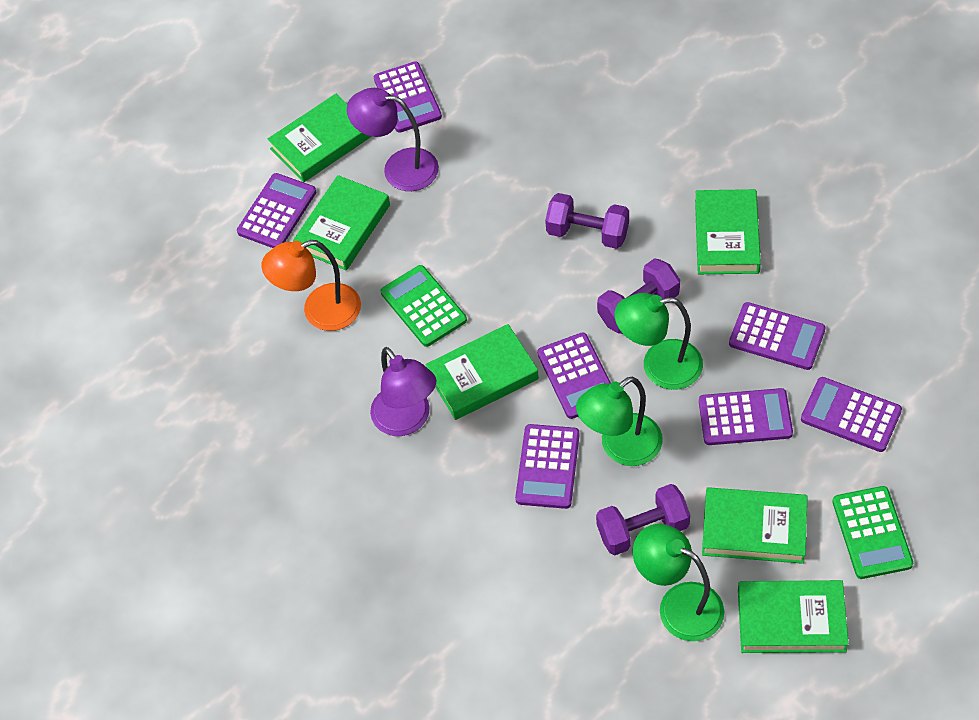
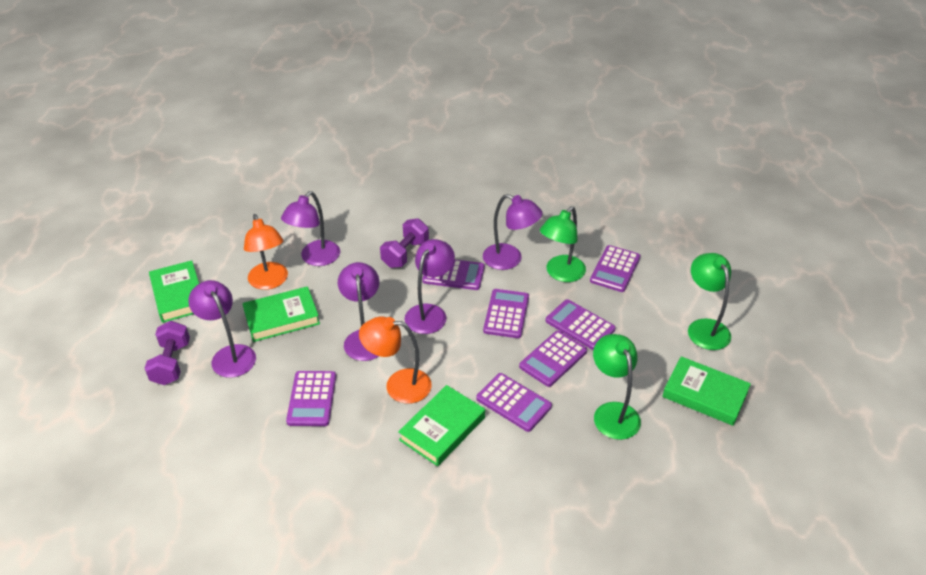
green book: [268,94,372,182] [293,175,390,270] [425,324,539,420] [695,189,761,274] [702,487,807,564] [738,580,849,653] = 6 -> [149,260,199,323] [242,286,320,342] [398,385,485,466] [662,356,751,426] = 4
green calculator: [381,265,467,347] [832,486,913,579] = 2 -> none = 0
orange lamp: [261,240,361,331] = 1 -> [244,214,288,290] [359,316,432,404] = 2
purple dumbbell: [545,193,629,249] [596,484,690,555] [597,258,680,334] = 3 -> [145,321,190,385] [380,218,429,268] = 2
purple lamp: [347,88,439,191] [370,347,436,436] = 2 -> [188,280,256,378] [281,191,340,266] [338,262,379,361] [405,239,455,334] [483,194,543,270] = 5

